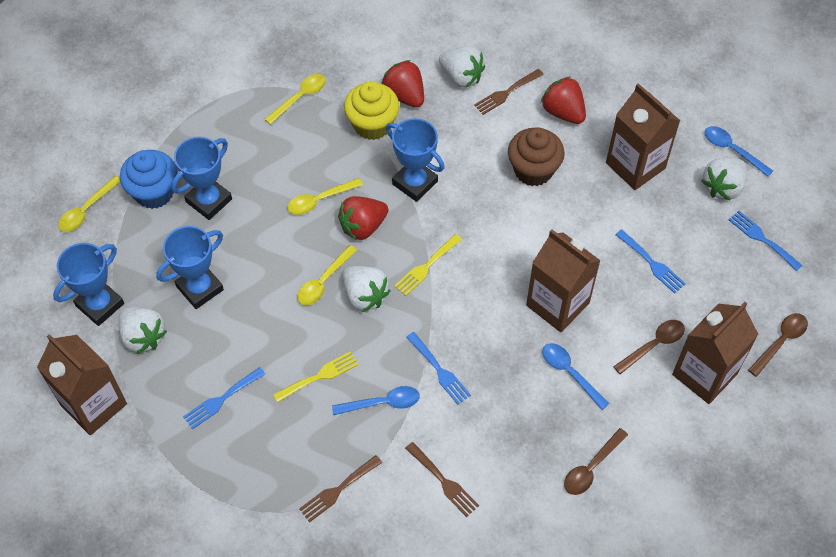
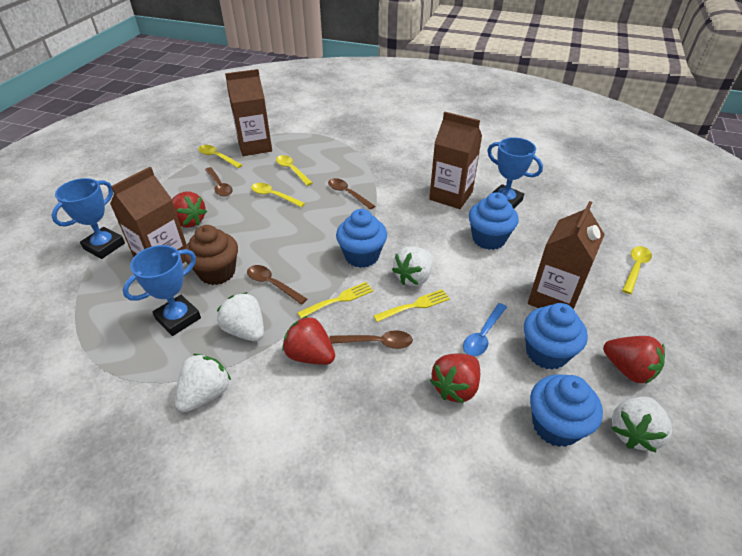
blue cupcake: [120,150,177,209] = 1 -> [336,209,387,268] [469,192,519,250] [524,303,588,370] [530,374,603,447] = 4
blue fork: [183,367,265,429] [406,332,471,405] [615,229,686,294] [729,211,803,271] = 4 -> none = 0
blue spoon: [332,386,420,415] [542,343,610,410] [705,126,773,177] = 3 -> [463,303,507,356] = 1
blue trophy: [53,243,124,326] [156,226,224,309] [171,137,232,220] [386,118,445,202] = 4 -> [51,178,125,259] [122,245,201,336] [487,137,543,209] = 3
brown fork: [299,455,382,522] [405,442,479,517] [474,69,544,115] = 3 -> none = 0
brown spoon: [564,428,628,495] [613,320,685,374] [748,313,808,377] = 3 -> [205,167,233,197] [247,265,307,305] [328,178,375,210] [329,330,413,349] = 4
red strawberry: [338,196,388,241] [382,60,424,107] [541,77,586,124] = 3 -> [172,192,207,228] [282,316,335,365] [430,353,480,403] [603,336,665,384] = 4
yellow cupcake: [344,81,399,140] = 1 -> none = 0

